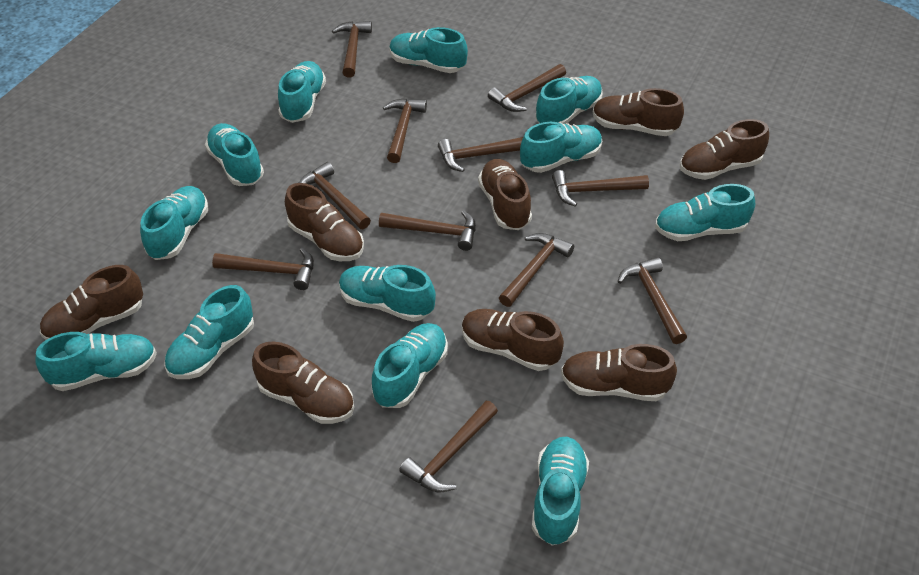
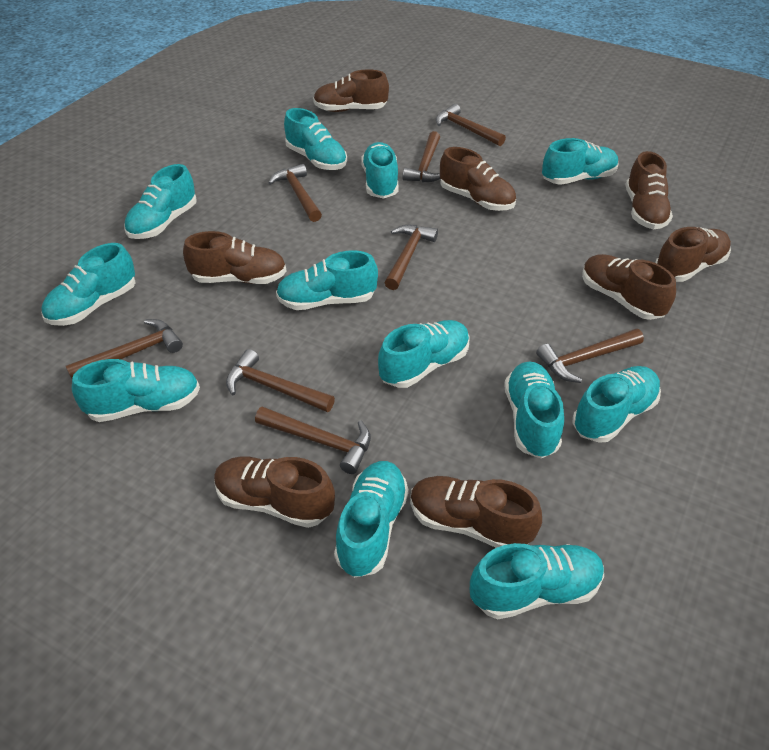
brown hammer: [212,248,314,290] [299,162,371,229] [332,21,372,78] [379,210,476,251] [383,99,427,163] [399,401,498,492] [438,137,523,172] [488,64,566,112] [499,233,574,307] [552,170,649,207] [618,257,687,344] = 11 -> [66,319,183,379] [226,349,335,412] [255,407,371,474] [268,164,322,222] [385,225,438,290] [403,131,440,182] [436,104,506,146] [536,329,644,383] = 8

